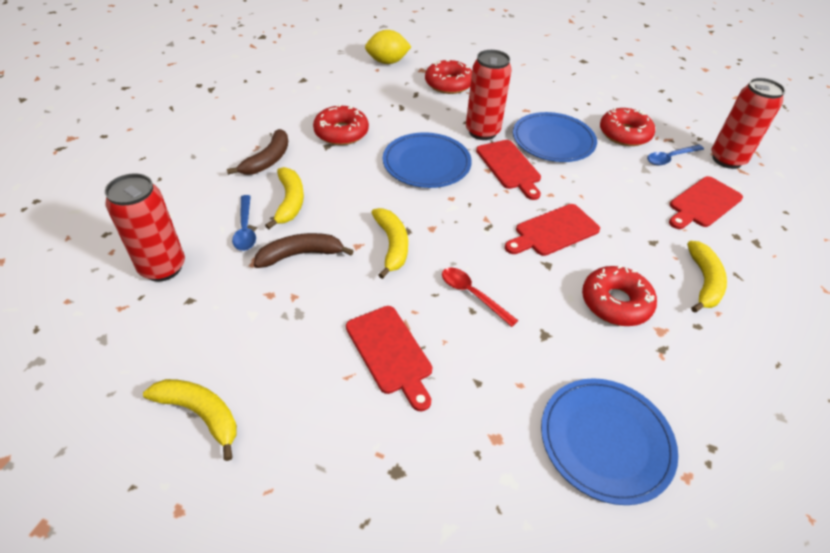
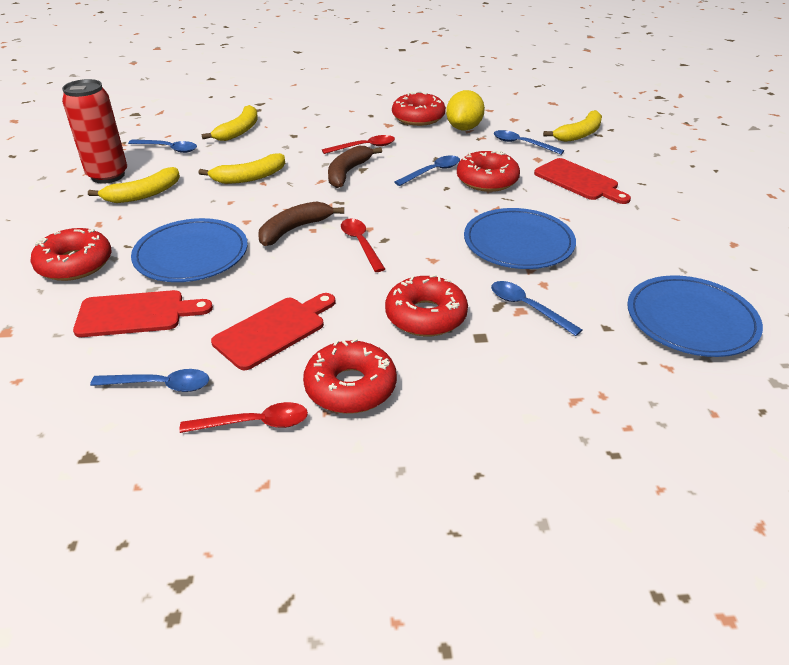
blue spoon: [232,195,256,251] [647,145,704,165] = 2 -> [90,369,209,392] [128,139,197,153] [394,155,460,186] [491,281,582,336] [494,130,564,155] = 5
red can: [105,173,185,282] [466,50,512,140] [711,78,785,169] = 3 -> [62,79,127,184] = 1
red cutting board: [346,306,432,412] [476,140,541,200] [505,204,600,256] [669,176,743,229] = 4 -> [73,290,213,337] [211,293,336,370] [534,158,631,204] = 3
red donut: [313,104,369,145] [425,60,472,94] [582,265,657,326] [600,108,655,146] = 4 -> [30,228,112,281] [303,338,397,414] [385,275,468,337] [392,92,446,126] [457,150,520,192] = 5
red spoon: [442,267,518,327] = 1 -> [179,402,308,433] [322,135,395,154] [341,218,385,272] = 3

